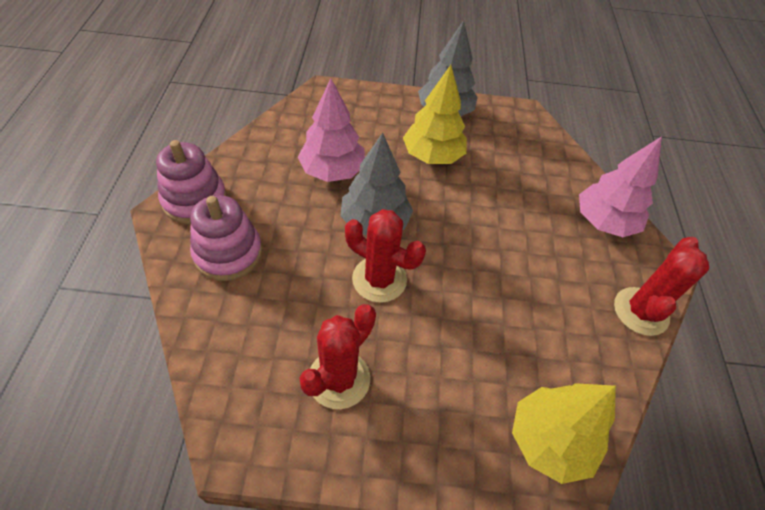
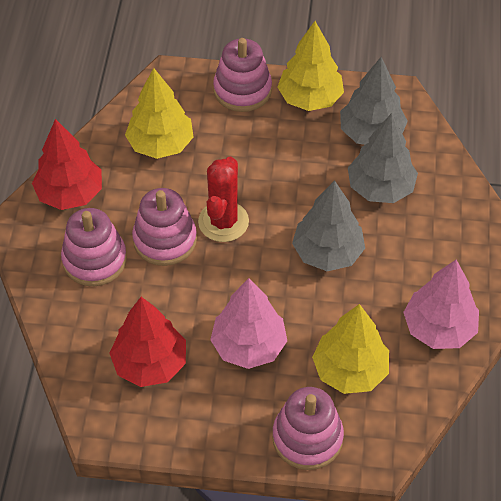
grey tree: [340,133,413,235] [418,20,478,116] = 2 -> [292,180,365,271] [340,57,408,145] [348,113,418,203] = 3
pink stacking toy: [156,140,227,224] [190,195,262,281] = 2 -> [61,208,127,286] [132,188,197,266] [213,38,272,112] [272,387,344,470] = 4
red cactus: [299,304,376,409] [345,209,426,303] [614,237,709,336] = 3 -> [198,157,249,242] = 1
red tree: none = 0 -> [32,119,102,210] [110,297,186,387] = 2
yellow tree: [403,65,467,164] [512,383,616,484] = 2 -> [125,68,193,159] [278,21,344,111] [312,304,389,394] = 3

